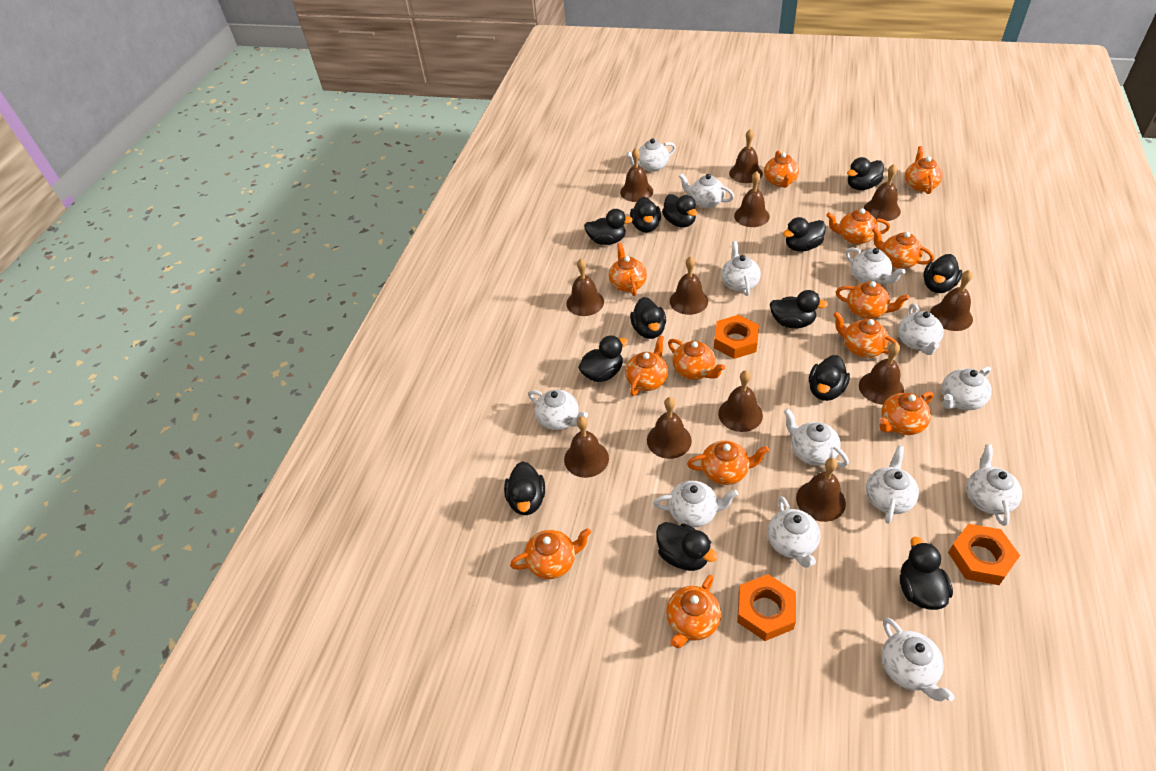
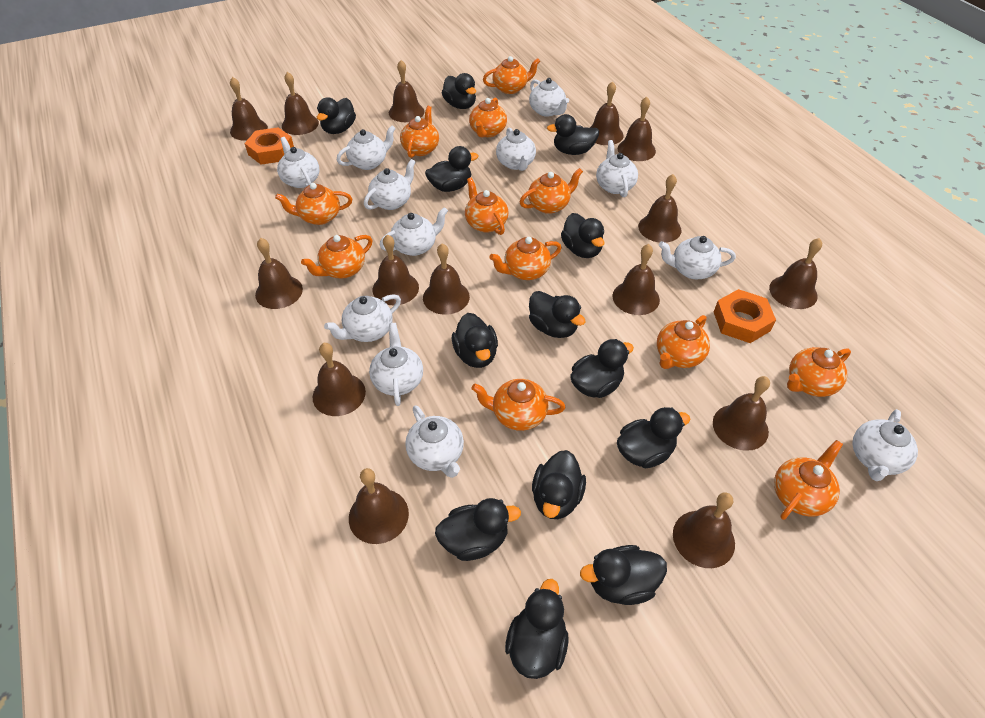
brown bell: [564,416,609,478] [566,259,604,316] [620,148,653,202] [647,397,692,459] [670,256,708,315] [718,370,763,432] [729,129,763,183] [734,171,770,227] [796,458,846,522] [859,343,904,405] [864,164,901,221] [930,270,973,331] = 12 -> [230,77,268,140] [255,238,303,309] [282,72,319,135] [313,343,366,416] [349,468,409,544] [373,234,419,305] [389,60,424,122] [423,243,470,315] [590,81,624,145] [613,244,660,315] [618,97,656,161] [638,174,682,243] [673,492,735,568] [713,376,770,451] [769,238,822,309] = 15
orange nut: [714,315,759,359] [737,574,796,641] [948,524,1020,585] = 3 -> [244,127,294,165] [714,289,776,343] = 2
orange teapot: [510,528,591,579] [609,243,647,296] [625,335,668,396] [666,575,721,648] [668,339,725,380] [687,440,769,485] [764,150,799,188] [826,208,890,244] [833,312,900,358] [836,281,909,319] [872,227,934,269] [879,391,934,435] [905,146,943,194] = 13 -> [275,183,352,225] [301,235,372,278] [400,106,439,158] [465,177,508,235] [469,98,507,137] [471,379,566,431] [483,56,540,94] [489,237,562,280] [520,168,583,214] [657,315,710,369] [774,440,843,520] [787,347,851,397] = 12
white teapot: [528,390,588,430] [626,138,676,172] [653,480,738,527] [679,173,734,208] [721,241,761,296] [768,496,820,568] [784,409,849,467] [846,247,906,284] [866,446,919,524] [881,617,955,701] [898,303,944,355] [942,366,992,410] [966,444,1022,526] = 13 -> [277,137,320,188] [324,294,401,342] [337,125,396,170] [364,159,416,210] [369,323,423,406] [379,207,448,256] [405,405,464,478] [496,127,536,171] [529,78,569,117] [596,140,638,197] [659,236,736,279] [852,409,918,481] = 12

